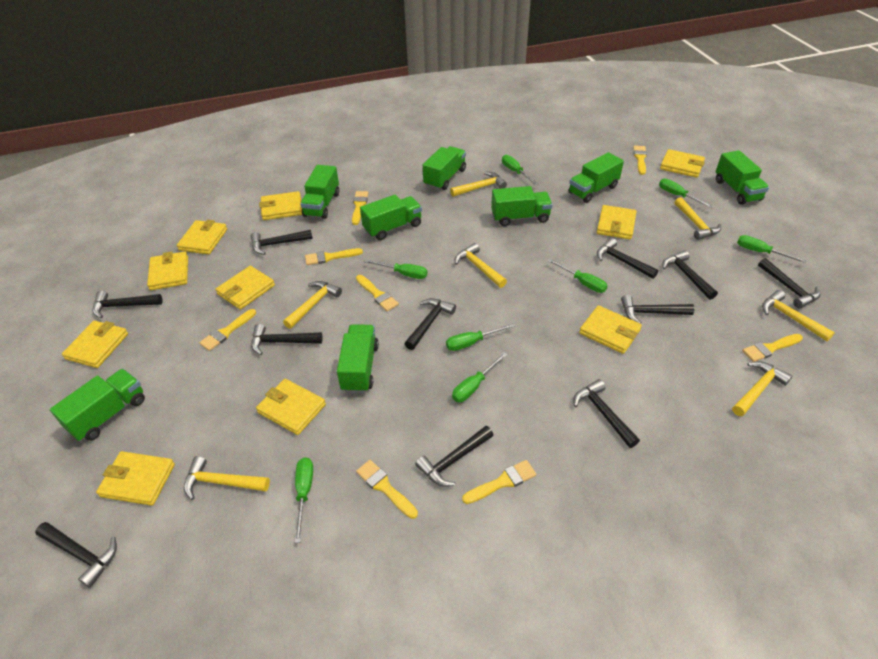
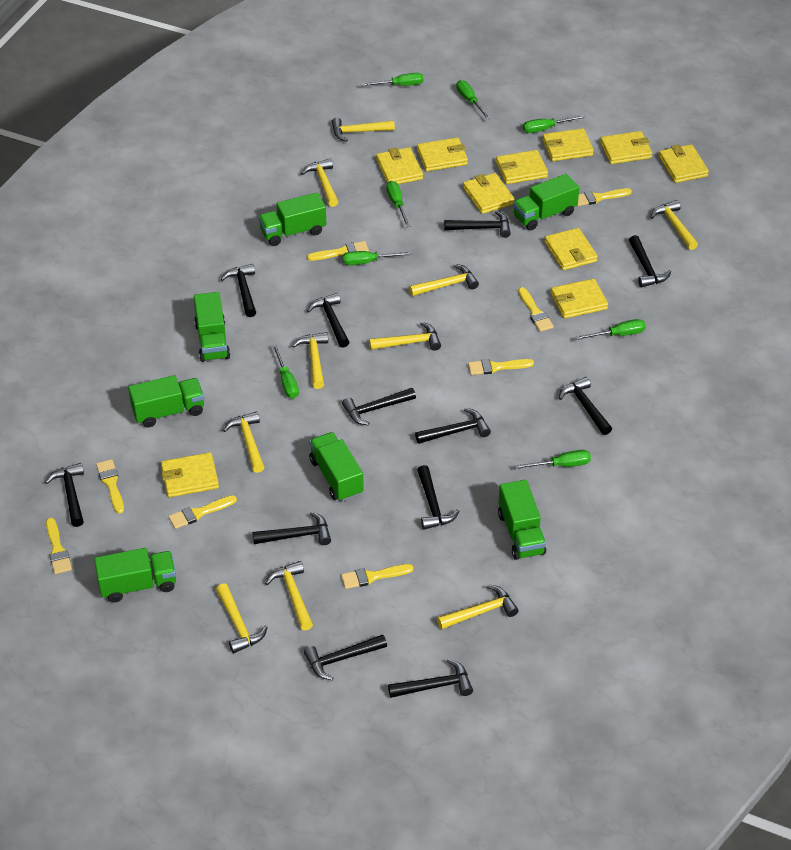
black hammer: [35,522,117,588] [93,290,162,318] [251,230,313,255] [251,324,322,355] [405,298,456,350] [415,426,493,487] [574,379,640,448] [597,238,658,279] [621,295,694,324] [662,250,718,300] [758,258,820,309] = 11 -> [45,463,84,527] [221,264,256,317] [252,512,331,545] [304,635,387,681] [307,293,350,348] [342,388,416,426] [388,659,473,698] [415,408,491,444] [417,465,459,530] [444,211,511,238] [559,377,612,435] [629,235,671,287] = 12
green truck: [50,369,145,441] [300,165,339,219] [337,324,379,393] [360,195,422,240] [423,146,466,190] [491,186,553,226] [568,152,624,203] [716,150,769,205] = 8 -> [94,548,176,603] [128,375,204,428] [194,292,230,362] [258,192,327,246] [309,432,364,502] [498,480,546,560] [513,174,579,230] = 7
yellow hammer: [184,456,270,500] [283,281,342,329] [450,172,507,196] [455,243,507,288] [674,197,721,240] [732,361,792,416] [762,290,835,341] = 7 -> [216,583,268,653] [223,411,265,473] [265,561,313,630] [292,332,328,389] [301,159,338,207] [332,117,395,142] [369,322,441,351] [409,264,479,296] [437,585,519,629] [651,200,698,250] = 10

